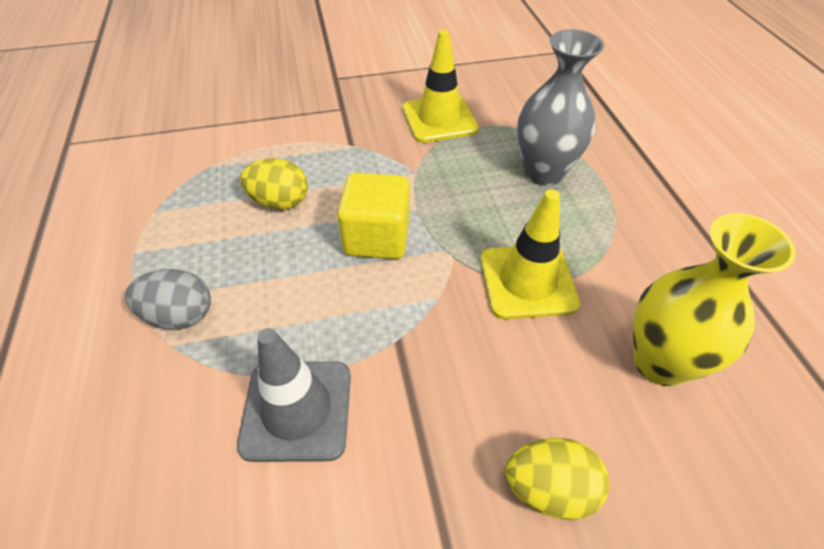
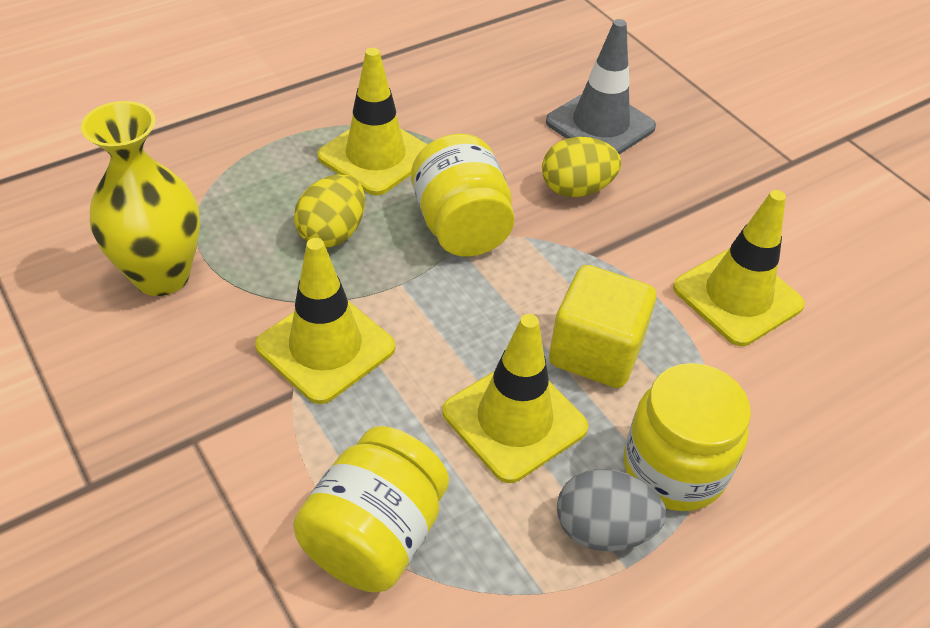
grey vase: [517,29,604,186] = 1 -> none = 0
yellow jar: none = 0 -> [293,426,449,592] [411,134,515,257] [624,363,751,511] = 3
yellow traffic cone: [403,30,479,143] [480,189,580,319] = 2 -> [255,238,396,404] [317,48,428,195] [442,314,588,483] [673,190,805,346] = 4

